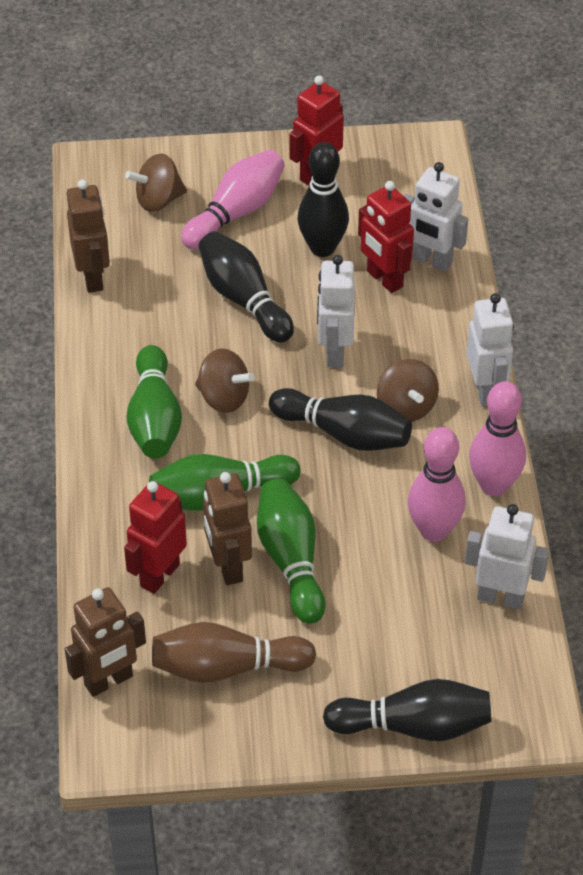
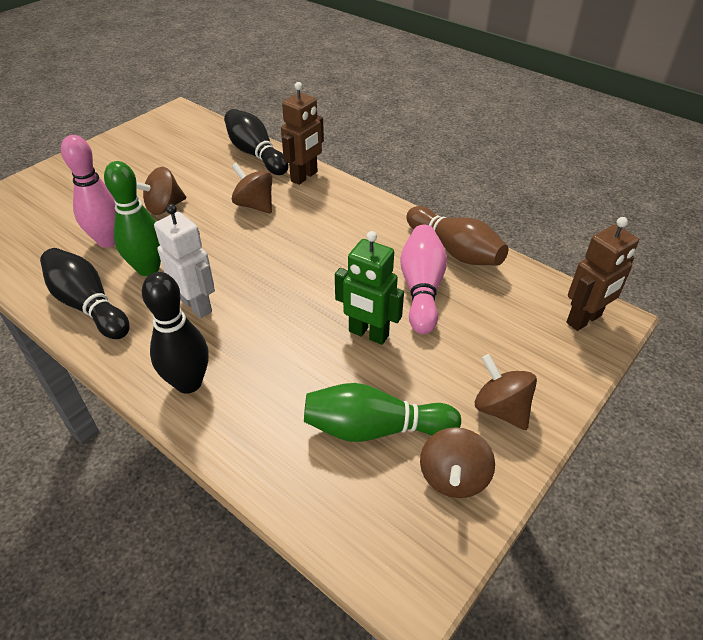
black bowling pin: [199,231,294,343] [269,388,412,451] [297,142,349,257] [323,679,491,741] = 4 -> [40,248,130,339] [142,272,209,394] [224,109,289,175] = 3
brown robot: [65,587,146,697] [67,180,110,293] [203,472,252,585] = 3 -> [281,82,324,185] [566,217,639,331] = 2
brown spinning top: [125,154,187,212] [195,348,255,413] [377,359,439,422] = 3 -> [136,167,186,215] [232,163,272,214] [420,427,495,498] [475,354,537,430] = 4
green bowling pin: [126,345,182,458] [149,454,300,511] [257,479,326,624] = 3 -> [104,161,161,276] [304,383,461,442] = 2
green robot: none = 0 -> [335,231,404,345] = 1
pink bowling pin: [181,150,285,250] [408,427,466,542] [469,381,526,496] = 3 -> [61,135,116,248] [400,225,447,334] = 2
red robot: [124,481,187,594] [289,75,344,186] [358,181,414,293] = 3 -> none = 0
white robot: [317,255,355,368] [404,162,468,272] [465,504,549,609] [466,293,514,407] = 4 -> [154,204,215,318] = 1

